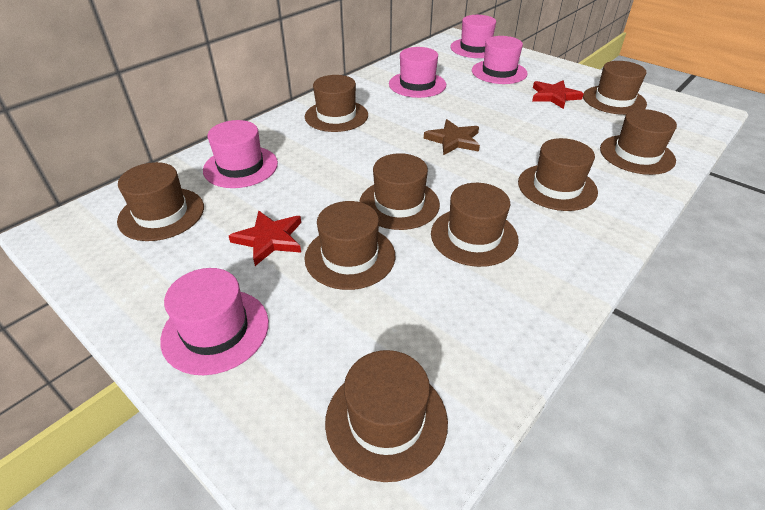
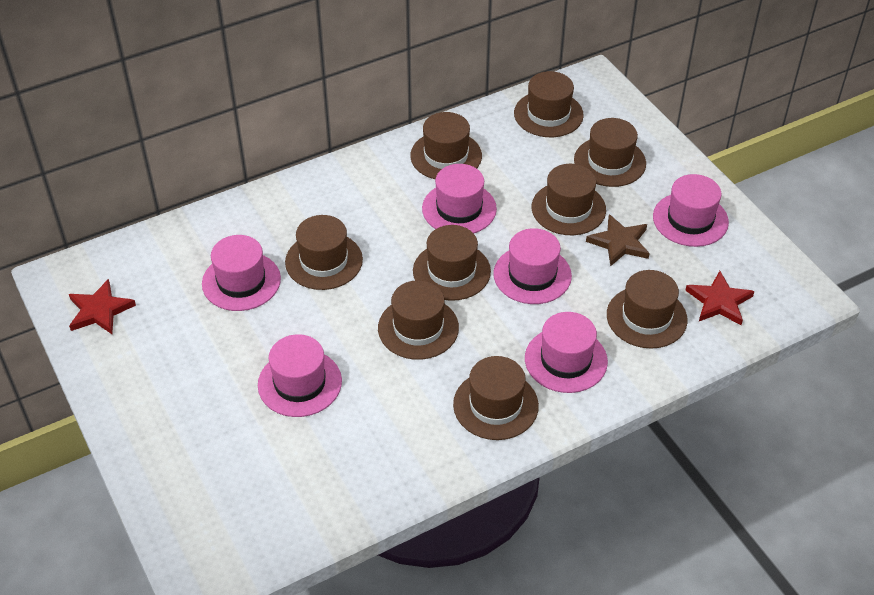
pink hat: [160,268,269,375] [203,120,278,188] [389,47,446,98] [451,15,496,58] [472,36,528,84] = 5 -> [202,235,281,311] [258,334,342,417] [422,164,497,233] [493,228,572,304] [525,312,608,393] [653,174,729,247] = 6

